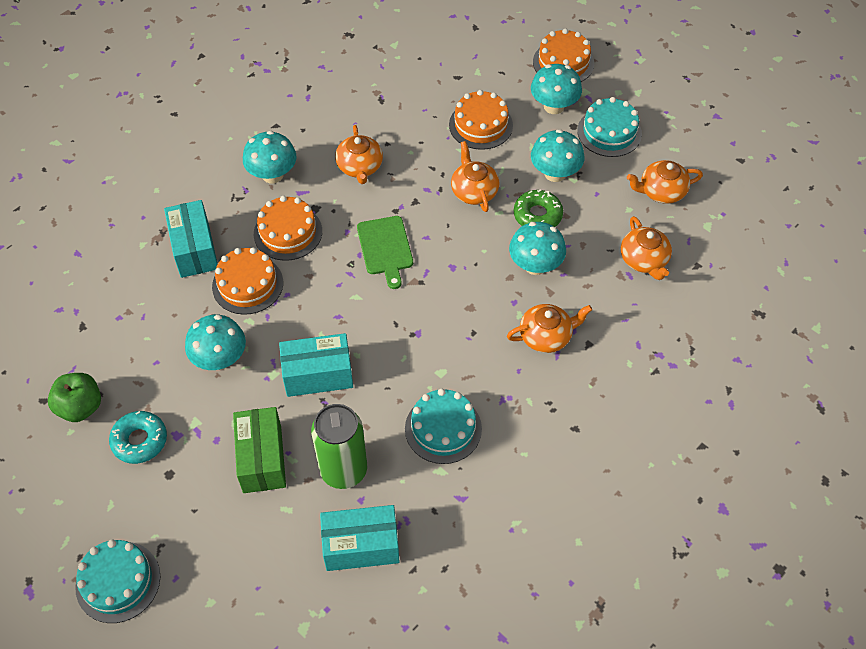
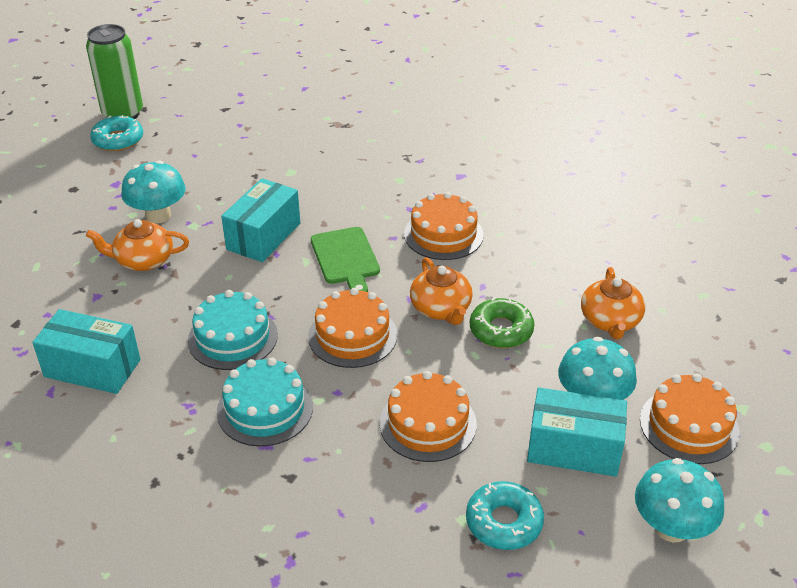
green apple: [48,373,101,422] = 1 -> none = 0
green box: [233,407,286,493] = 1 -> none = 0
orange teapot: [335,125,383,184] [451,141,499,212] [507,304,592,353] [621,216,672,280] [627,160,703,204] = 5 -> [86,219,189,271] [410,257,473,325] [581,267,645,339] = 3
turquoise cake: [75,539,160,623] [405,388,482,464] [577,97,642,157] = 3 -> [188,290,278,370] [217,358,313,447] = 2
turquoise donut: [109,411,167,464] = 1 -> [90,115,143,151] [466,481,544,550] = 2
turquoise mushroom: [185,315,246,370] [243,131,296,183] [509,222,566,275] [531,64,582,114] [531,129,584,182] = 5 -> [121,160,186,224] [558,337,637,400] [635,458,724,542] = 3

